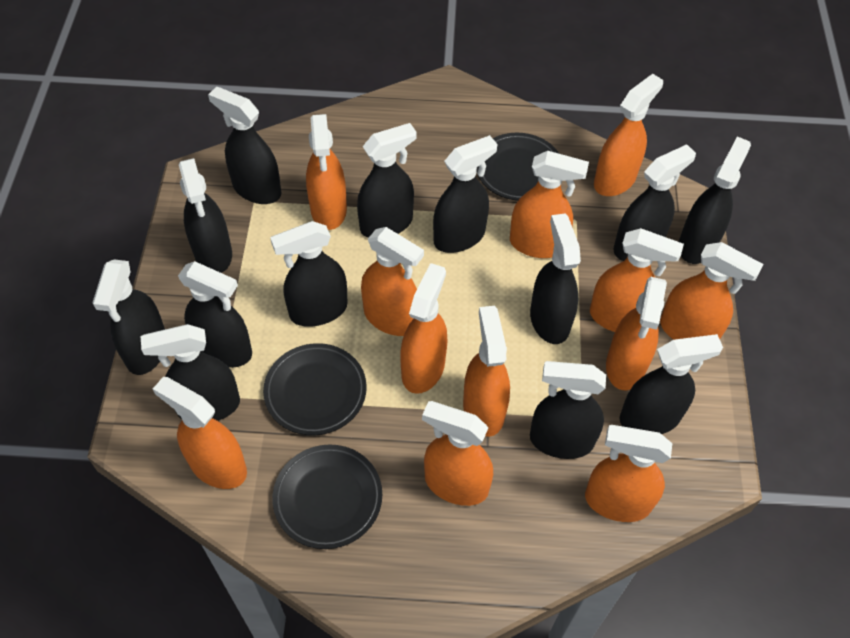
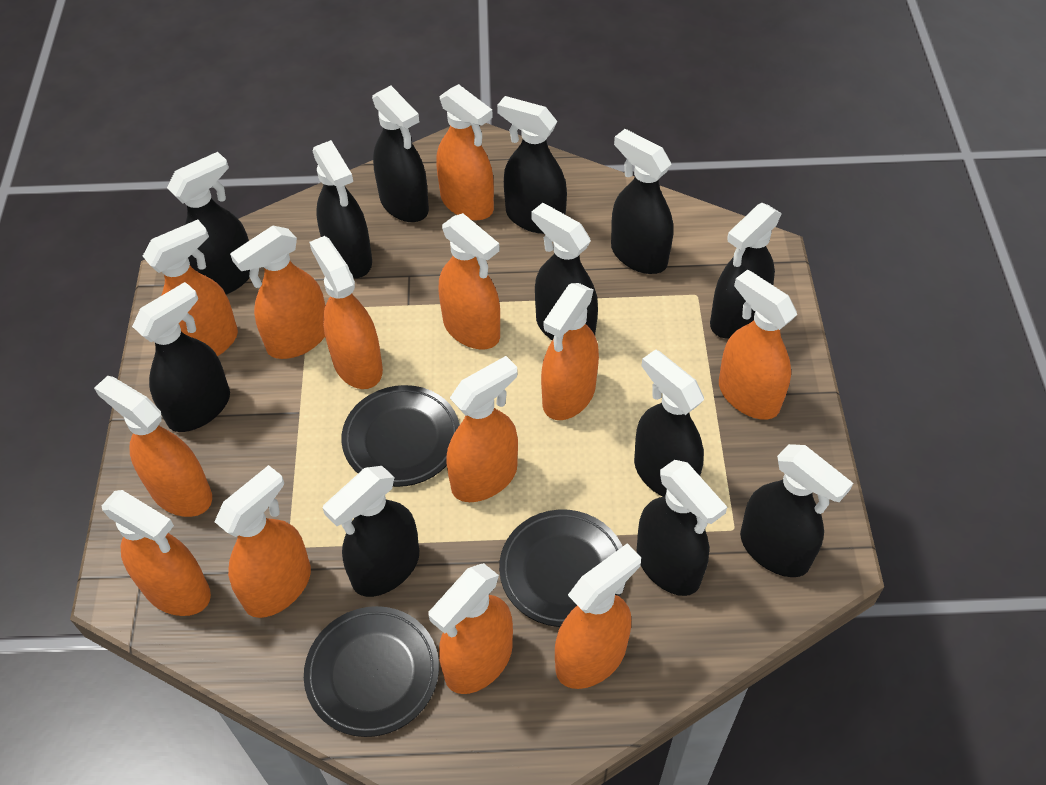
black spray bottle: [92,259,165,375] [141,324,240,421] [178,261,252,368] [179,158,232,273] [208,86,281,204] [270,221,348,327] [357,123,416,238] [433,135,497,253] [530,213,581,344] [530,361,606,459] [614,144,696,261] [620,334,723,434] [679,137,751,264] = 13 -> [132,282,230,432] [167,152,250,295] [313,140,372,278] [323,466,419,597] [372,86,429,222] [497,96,567,234] [531,203,598,340] [611,129,673,274] [634,349,704,497] [636,460,727,596] [710,203,782,338] [740,444,853,577] = 12
orange spray bottle: [153,377,247,489] [306,114,347,230] [361,227,424,336] [400,263,448,394] [422,401,493,506] [463,306,510,437] [510,151,589,258] [585,425,672,522] [590,228,684,332] [594,74,663,196] [606,277,667,390] [660,242,763,340] = 12 -> [94,376,212,517] [102,490,211,616] [143,220,238,356] [214,465,311,618] [230,226,325,359] [309,236,383,389] [429,563,513,694] [436,84,494,220] [439,213,500,350] [446,356,518,502] [541,283,599,420] [555,543,641,689] [719,270,797,420] = 13

